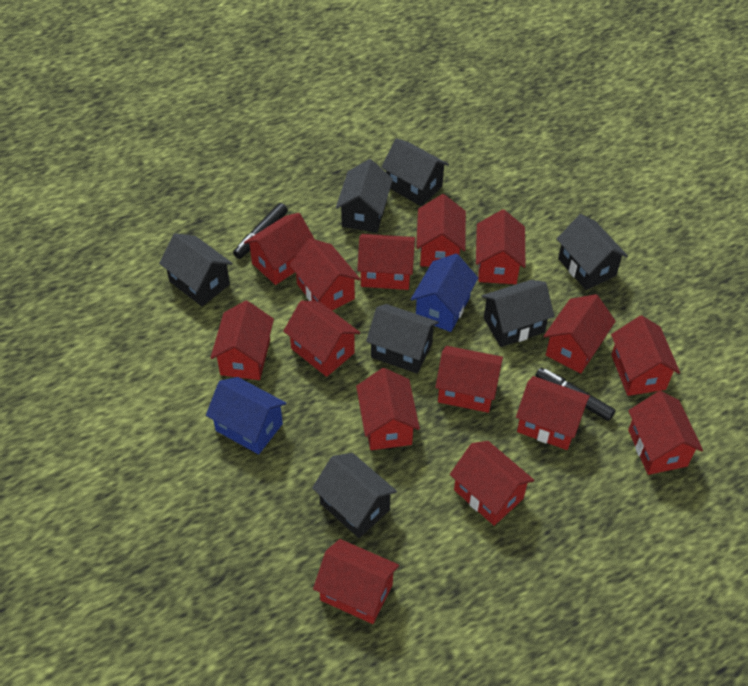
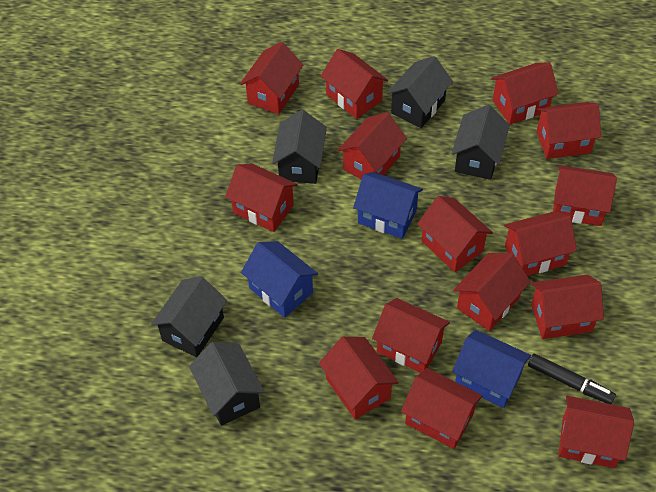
black house: [159,233,233,307] [312,453,397,538] [336,159,393,233] [366,304,439,374] [381,138,449,206] [482,280,554,347] [557,214,628,290] = 7 -> [151,276,227,357] [189,342,265,426] [272,110,327,184] [387,56,453,128] [452,105,510,180] = 5
black marker: [233,203,288,259] [535,368,615,421] = 2 -> [528,354,616,404] = 1
blue house: [206,377,287,454] [411,254,478,332] = 2 -> [241,241,318,318] [353,172,423,239] [452,330,531,408] = 3

